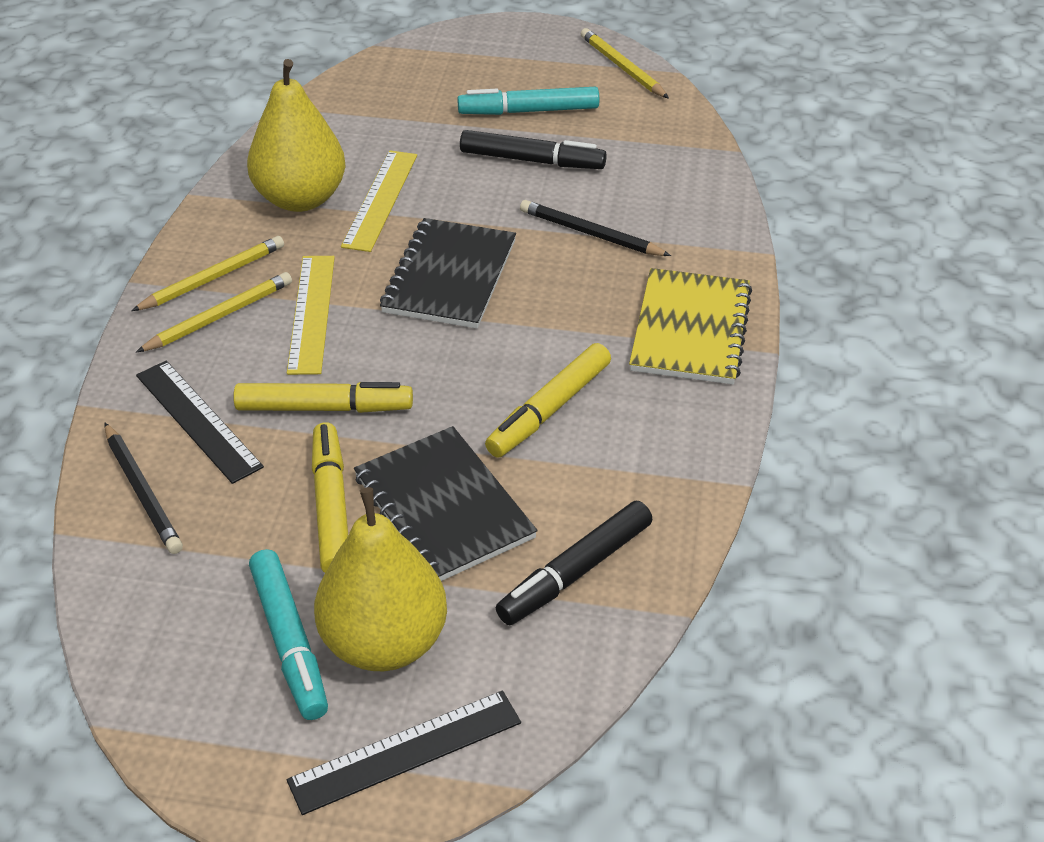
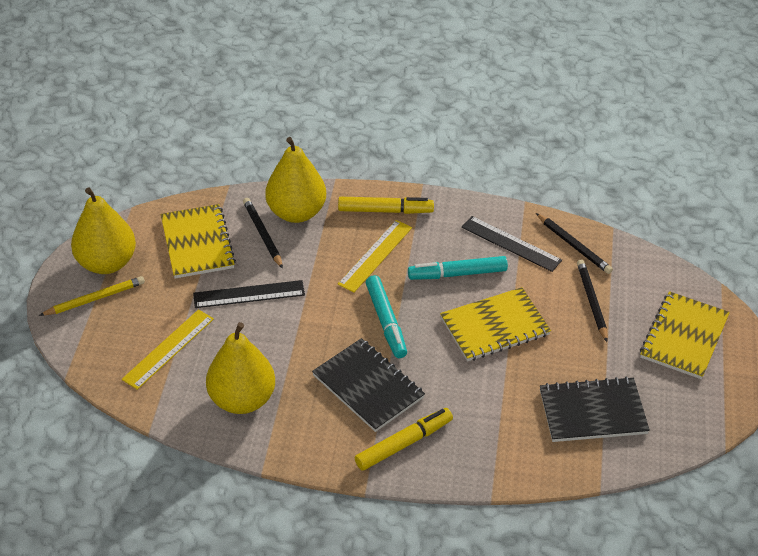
black marker: [460,130,607,169] [496,501,652,625] = 2 -> none = 0
black pencil: [105,423,183,554] [520,200,671,256] = 2 -> [243,198,283,269] [536,213,613,274] [577,260,608,342] = 3
yellow marker: [233,382,413,413] [312,422,348,573] [485,343,611,457] = 3 -> [338,197,434,214] [355,408,453,471] = 2
yellow notebook: [629,268,752,384] = 1 -> [161,204,236,278] [440,287,551,361] [640,291,730,379] = 3
yellow pear: [247,59,346,212] [314,487,447,671] = 2 -> [71,187,136,274] [206,322,275,414] [265,137,326,223] = 3
yellow pencil: [131,236,284,311] [136,272,292,352] [581,28,669,99] = 3 -> [39,276,145,316] = 1

